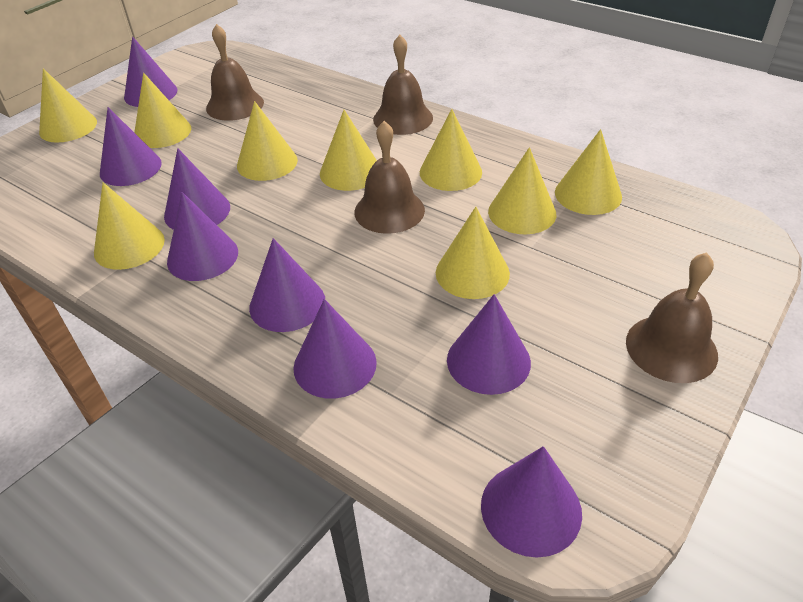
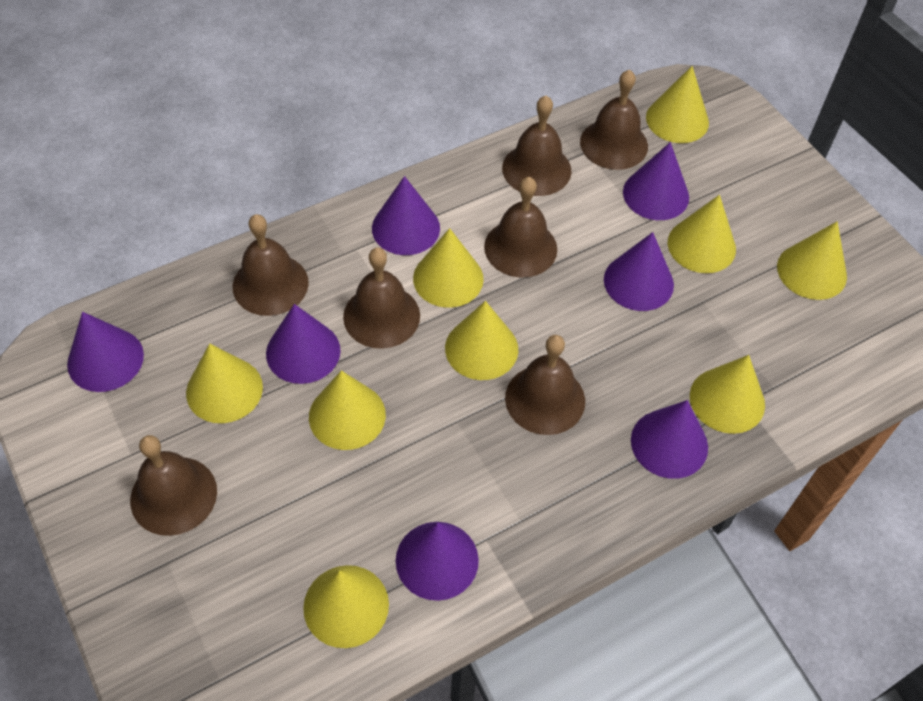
brown bell: [206,24,264,121] [354,121,425,234] [373,35,433,135] [626,252,718,383] = 4 -> [130,435,217,536] [233,214,309,316] [343,247,420,349] [484,177,557,278] [502,96,572,196] [505,335,585,435] [580,70,648,170] = 7
purple cone: [100,107,162,186] [124,36,177,107] [164,148,230,230] [167,192,238,281] [249,238,325,332] [293,299,377,399] [447,294,531,395] [481,446,582,558] = 8 -> [67,312,144,392] [266,304,340,384] [372,176,440,255] [396,522,479,601] [604,232,674,311] [623,142,689,220] [631,400,708,479] = 7

